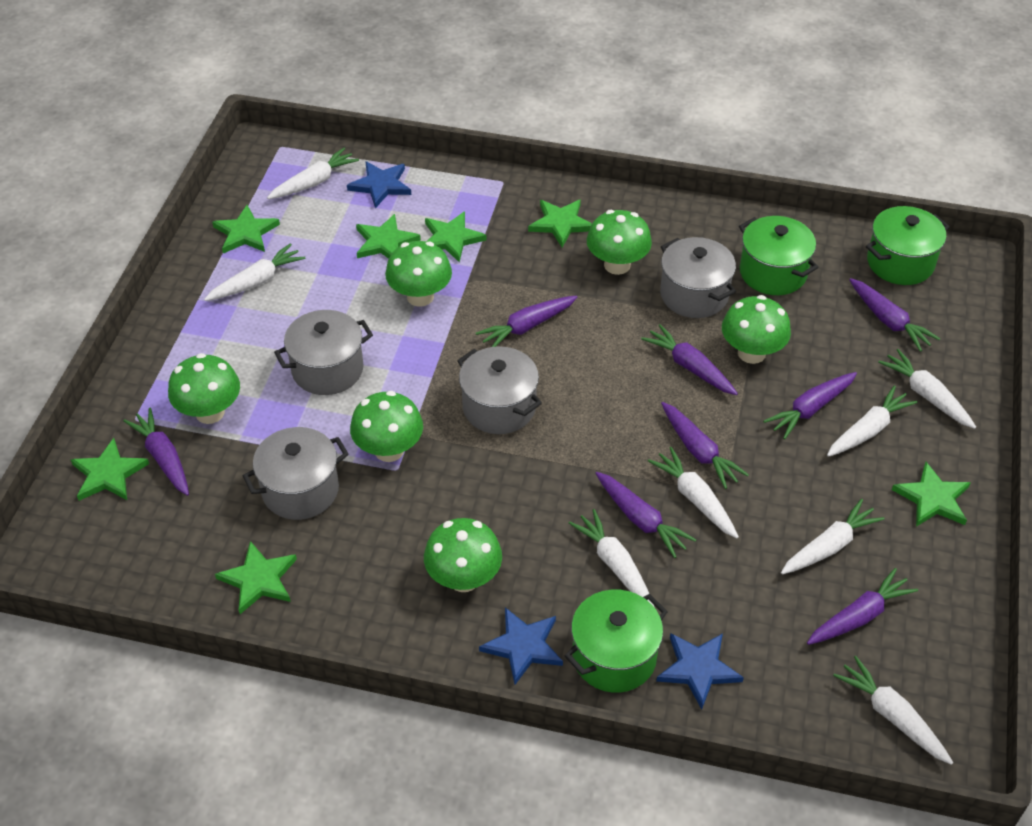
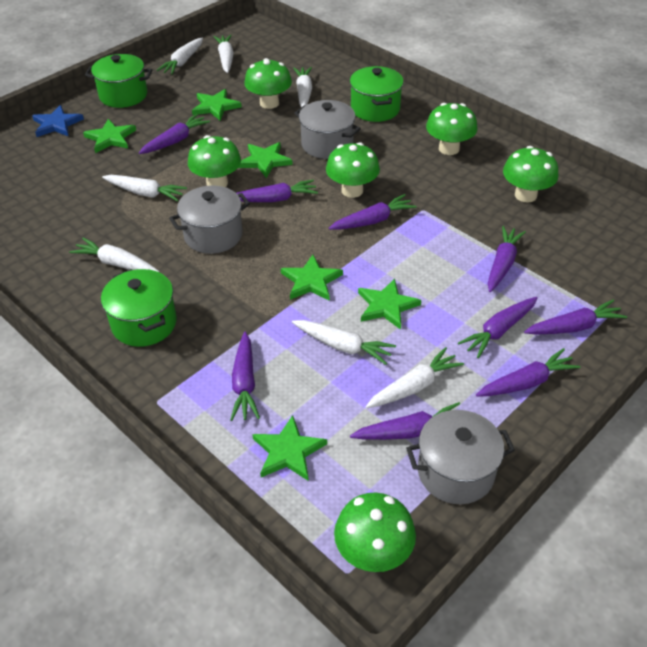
blue star: [347,161,411,208] [479,608,563,685] [656,633,744,709] = 3 -> [32,105,84,137] = 1
green star: [71,438,149,501] [212,205,280,254] [215,541,297,614] [356,214,421,259] [425,211,487,263] [528,200,592,247] [892,462,971,527] = 7 -> [83,119,136,153] [192,89,242,121] [238,142,293,178] [252,415,327,481] [281,255,343,301] [358,279,421,330] = 6
grey pot: [243,427,349,520] [274,310,373,395] [457,346,542,434] [660,237,736,318] = 4 -> [169,186,250,254] [294,100,361,159] [406,410,515,504] = 3
purple carrot: [123,408,189,496] [476,296,577,347] [595,472,696,558] [641,324,738,395] [661,402,749,489] [763,372,857,439] [807,568,918,645] [849,278,940,352] = 8 -> [139,114,210,154] [230,332,260,421] [236,179,318,202] [329,194,416,230] [350,402,460,440] [458,297,538,358] [476,348,580,397] [488,226,526,292] [524,299,627,334] = 9
white carrot: [204,243,306,301] [267,148,359,199] [569,509,655,608] [648,447,739,538] [781,499,885,575] [827,386,917,457] [833,656,953,765] [878,349,976,429] = 8 -> [69,238,159,272] [102,175,187,202] [156,38,203,75] [214,35,234,73] [292,320,396,365] [293,67,312,107] [366,347,464,408] = 7

